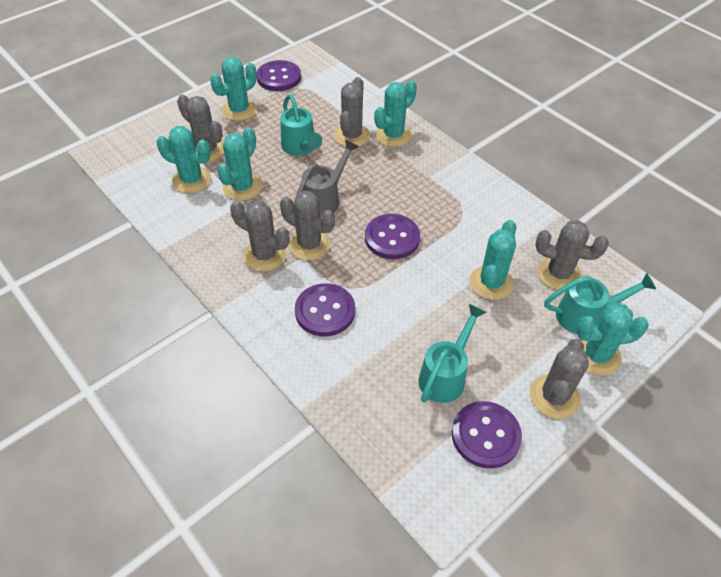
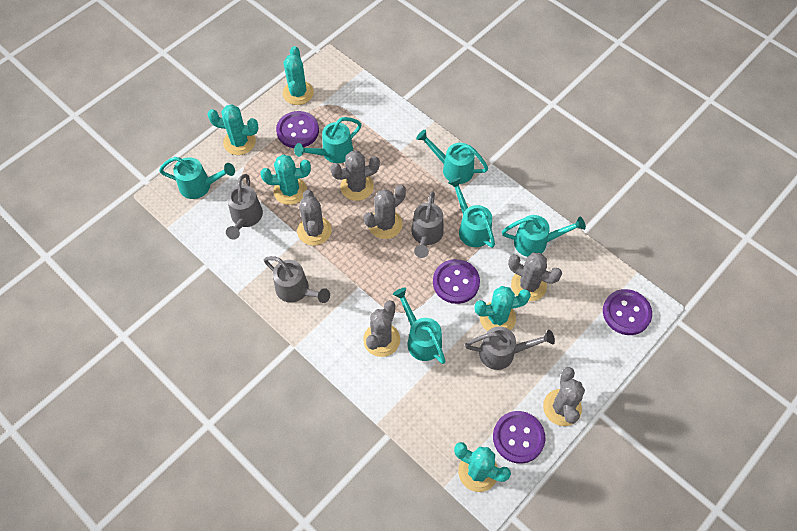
grey watering can: [296,139,359,217] = 1 -> [226,174,263,239] [264,256,330,303] [411,191,444,258] [465,326,555,370] = 4
turquoise cactus: [157,126,211,193] [210,57,257,121] [217,127,263,201] [374,80,417,147] [470,220,516,300] [576,303,649,376] = 6 -> [207,104,258,155] [260,155,311,205] [282,46,314,105] [454,442,511,492] [474,286,531,331] = 5
turquoise watering can: [280,94,322,156] [419,304,487,403] [544,273,656,334] = 3 -> [159,157,235,199] [294,117,362,163] [393,288,446,364] [416,130,488,184] [448,178,495,248] [502,215,586,257] = 6

